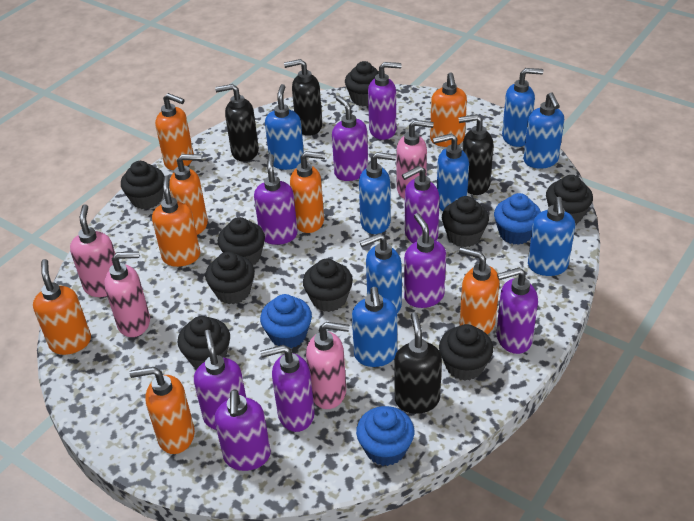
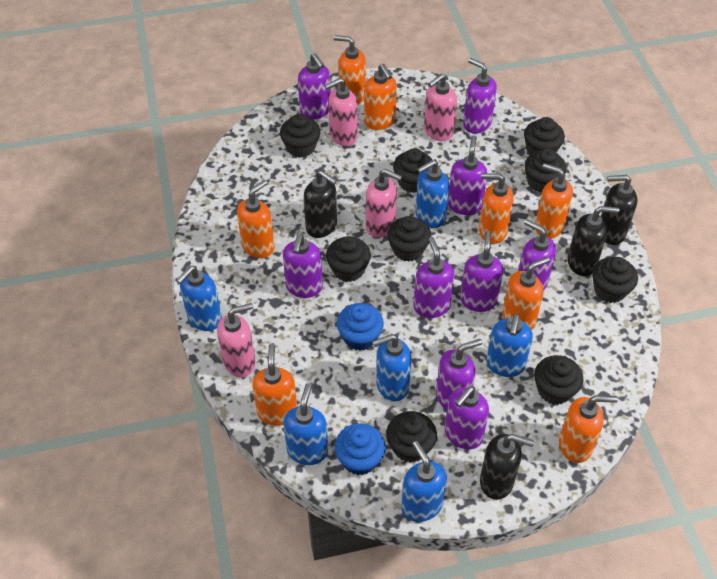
blue cupcake: [260,294,312,348] [356,406,414,466] [494,193,541,245] = 3 -> [334,423,386,475] [337,303,384,351] = 2
blue soap dispenser: [265,84,304,170] [352,287,397,367] [359,152,396,234] [360,233,402,313] [433,133,469,211] [502,68,543,147] [523,92,564,169] [528,197,575,276] = 8 -> [176,266,222,331] [283,383,328,465] [372,334,412,401] [401,441,447,522] [415,160,450,228] [486,313,533,377] = 6

